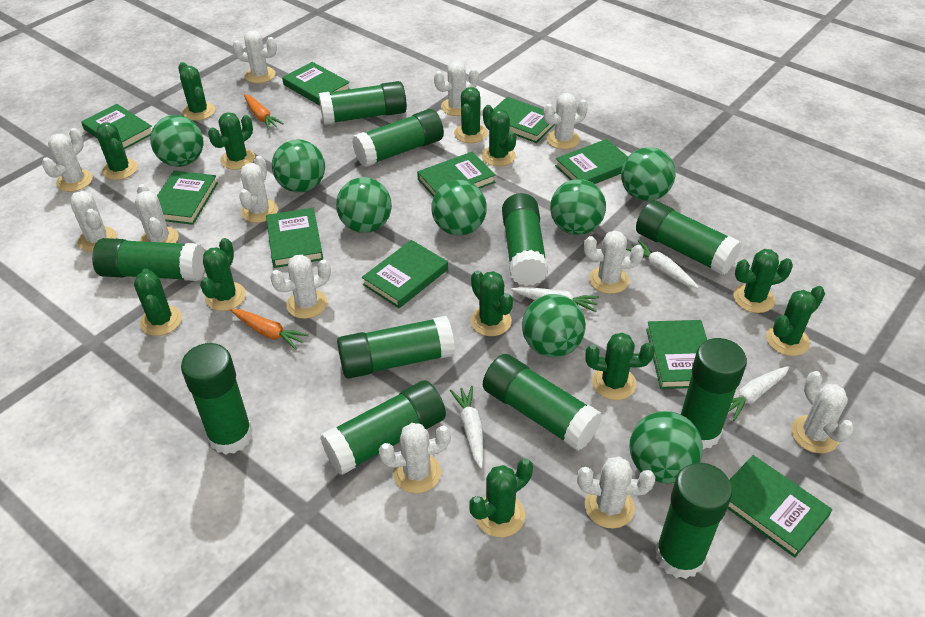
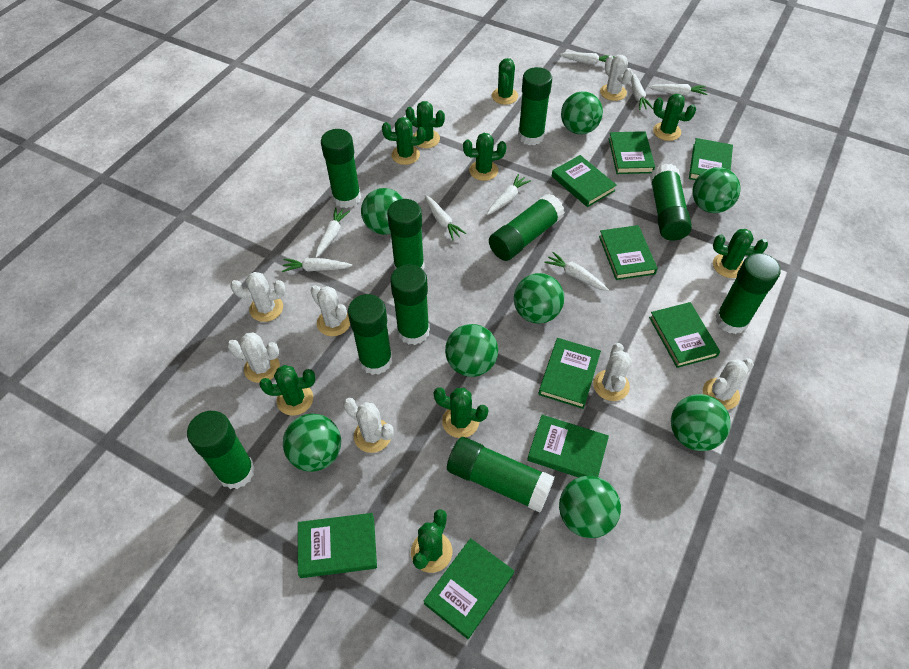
green book: [81,104,152,149] [157,171,218,225] [266,208,323,268] [282,62,350,106] [362,240,448,308] [417,152,496,197] [493,97,555,143] [555,139,628,184] [646,320,707,389] [727,455,833,558] = 10 -> [298,513,377,578] [423,538,514,639] [527,415,609,478] [538,338,601,409] [552,155,617,207] [599,225,658,280] [608,131,655,174] [649,302,720,368] [689,138,733,180] = 9
green cactus: [96,122,138,180] [134,269,182,336] [178,62,215,121] [200,238,246,311] [208,112,255,170] [454,87,487,143] [469,458,533,537] [470,270,513,336] [481,105,516,166] [585,333,655,400] [733,249,793,313] [766,286,825,356] = 12 -> [259,365,315,416] [382,117,426,165] [406,101,445,148] [411,509,452,573] [433,388,488,438] [463,133,507,181] [492,58,518,105] [653,94,696,141] [713,229,768,278] = 9
green glue stick: [92,238,205,281] [181,343,253,455] [319,81,407,125] [320,381,446,475] [337,316,455,379] [352,109,444,167] [483,354,602,451] [502,193,548,286] [636,200,742,275] [655,463,732,579] [681,338,747,449] = 11 -> [187,411,255,489] [321,129,361,208] [348,294,392,375] [387,199,425,269] [390,264,430,345] [447,437,555,513] [489,194,565,261] [518,67,552,145] [650,164,692,241] [715,253,781,334] = 10
orange carrot: [230,309,309,350] [244,94,284,130] = 2 -> none = 0
white cactus: [42,128,93,192] [71,191,117,252] [135,184,179,243] [232,30,277,83] [239,156,278,223] [270,255,331,319] [379,423,451,493] [434,61,479,116] [544,93,588,149] [577,457,655,528] [584,230,644,294] [791,371,854,453] = 12 -> [227,333,280,383] [231,272,286,322] [310,285,350,336] [343,398,394,453] [593,343,632,401] [600,55,633,101] [703,358,754,410] = 7
white carrot: [450,386,483,469] [511,287,599,312] [626,240,699,289] [728,366,789,421] = 4 -> [282,258,352,272] [315,207,350,258] [425,195,466,240] [487,174,531,215] [544,252,609,291] [559,52,615,64] [631,73,653,110] [649,84,707,95] = 8

